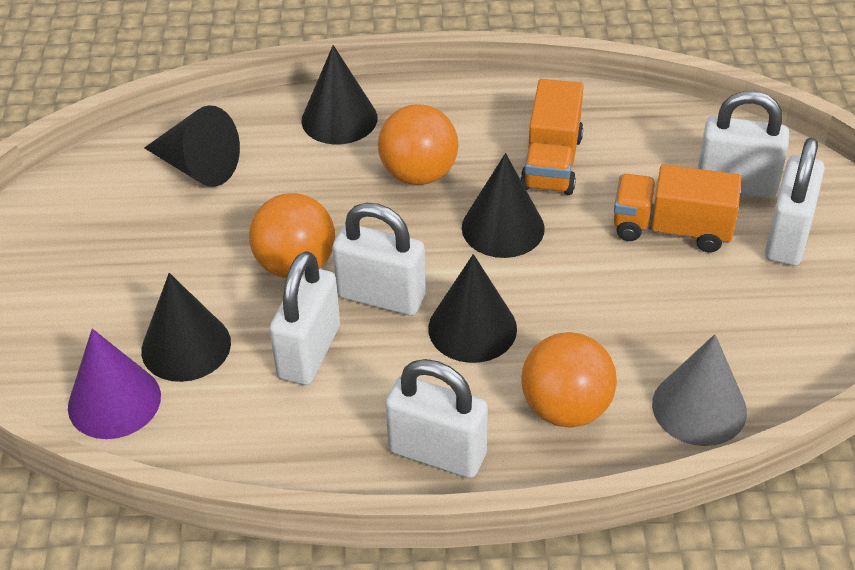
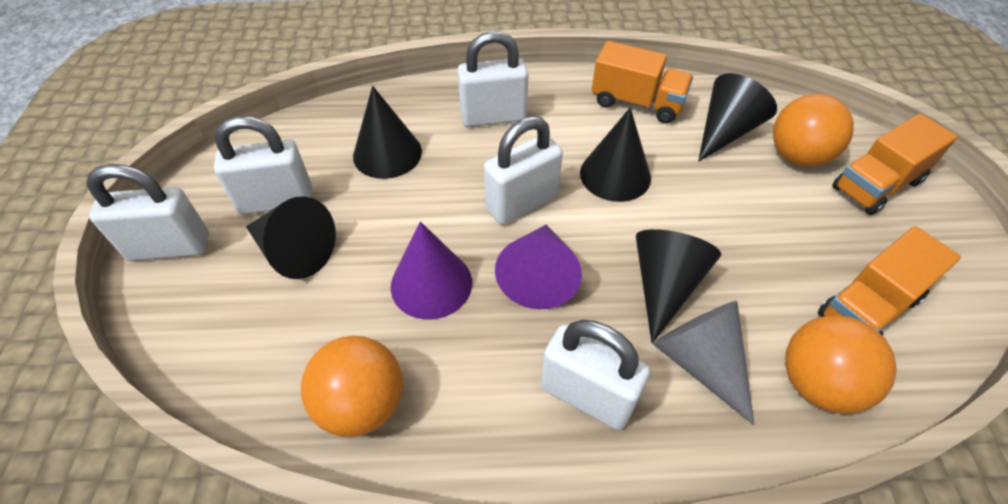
orange truck: [520,79,584,195] [614,164,741,252] = 2 -> [592,41,693,123] [818,226,961,336] [832,114,958,215] = 3
purple cone: [68,329,161,439] = 1 -> [391,221,472,320] [495,225,582,309] = 2

